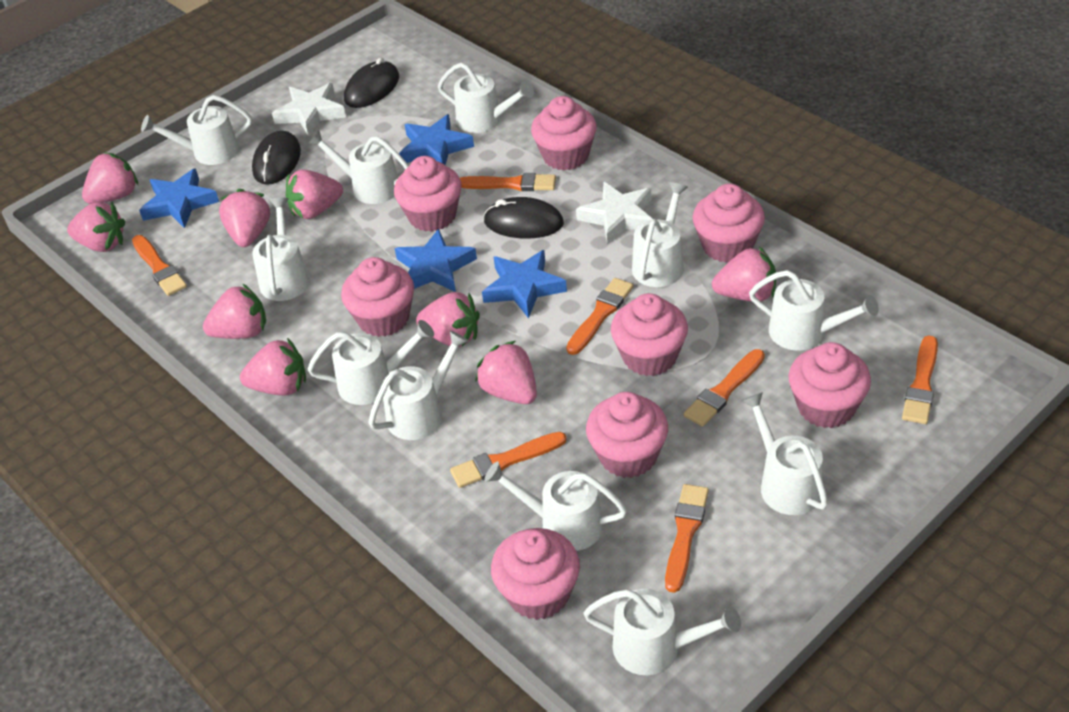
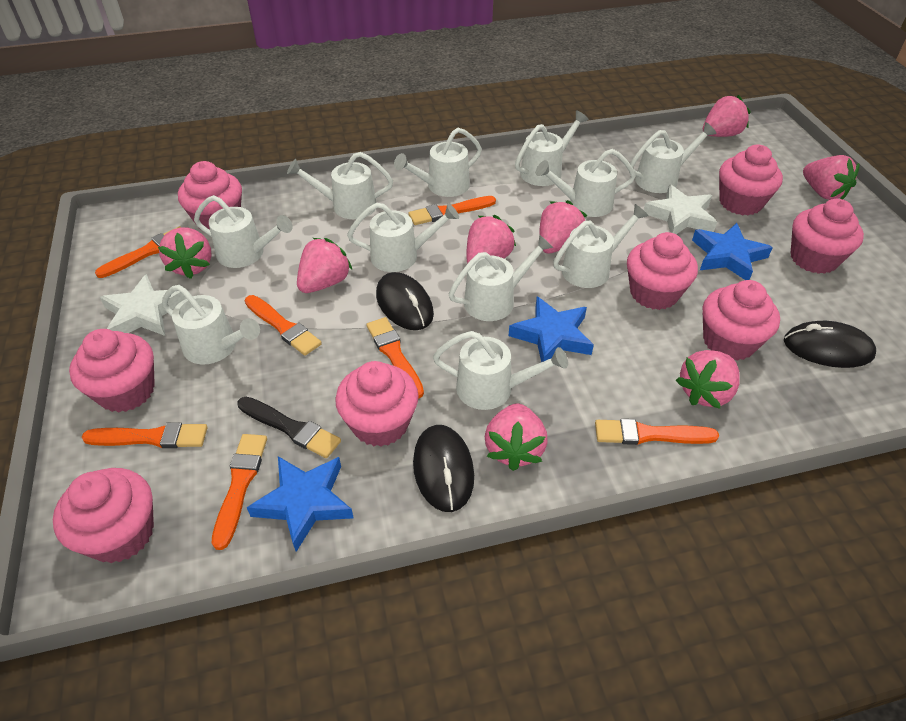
black brush: none = 0 -> [237,397,341,458] = 1
blue star: [139,168,219,228] [395,229,477,292] [399,114,474,165] [482,250,567,318] = 4 -> [247,456,354,552] [509,296,594,362] [692,223,773,280] = 3
pink strawberry: [67,202,125,252] [82,152,138,204] [203,283,266,339] [219,189,270,247] [240,338,306,396] [286,169,343,219] [416,292,480,347] [475,341,537,404] [712,247,776,302] = 9 -> [158,227,212,279] [297,238,352,293] [467,215,516,264] [485,403,548,471] [539,200,587,253] [676,350,740,409] [703,95,751,137] [803,155,860,200] = 8

